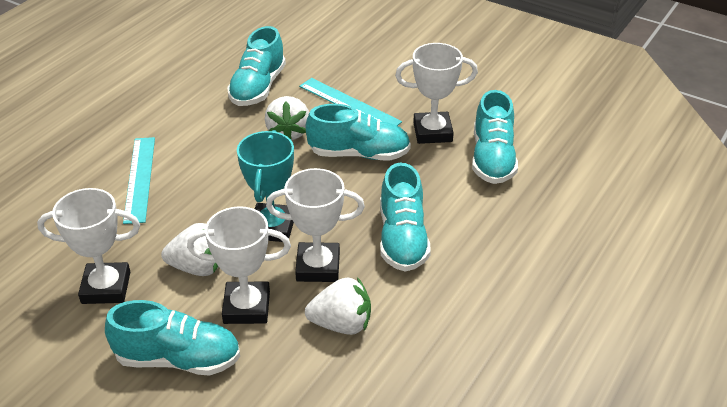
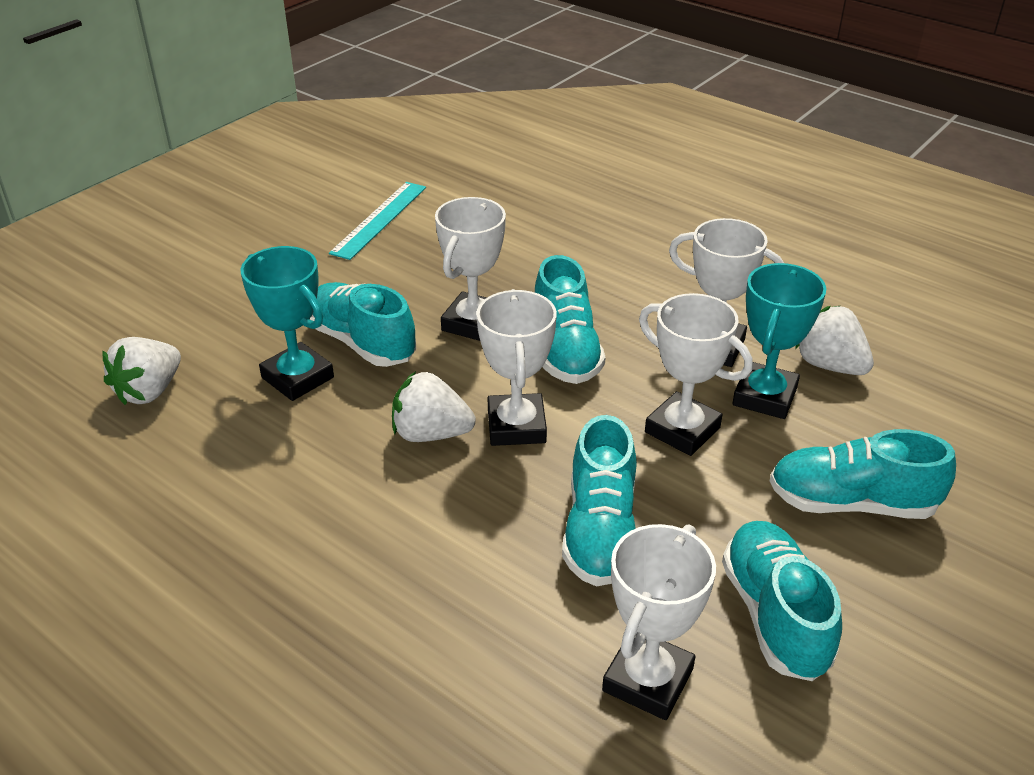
turquoise ruler: [123,137,155,224] [299,78,402,126] = 2 -> [329,182,426,260] = 1
turquoise trophy: [237,130,294,242] = 1 -> [240,246,334,401] [732,263,826,419] = 2
white trophy: [37,188,140,304] [187,206,291,324] [266,168,365,282] [395,43,478,144] = 4 -> [435,197,506,341] [476,289,557,446] [602,524,716,720] [639,293,753,456] [669,218,784,367] = 5

